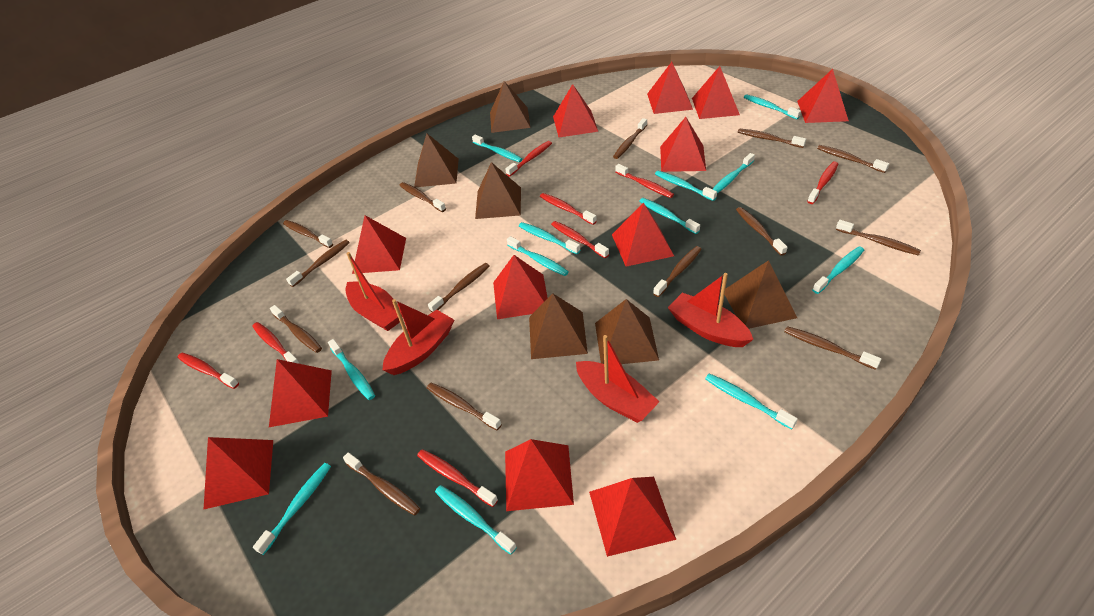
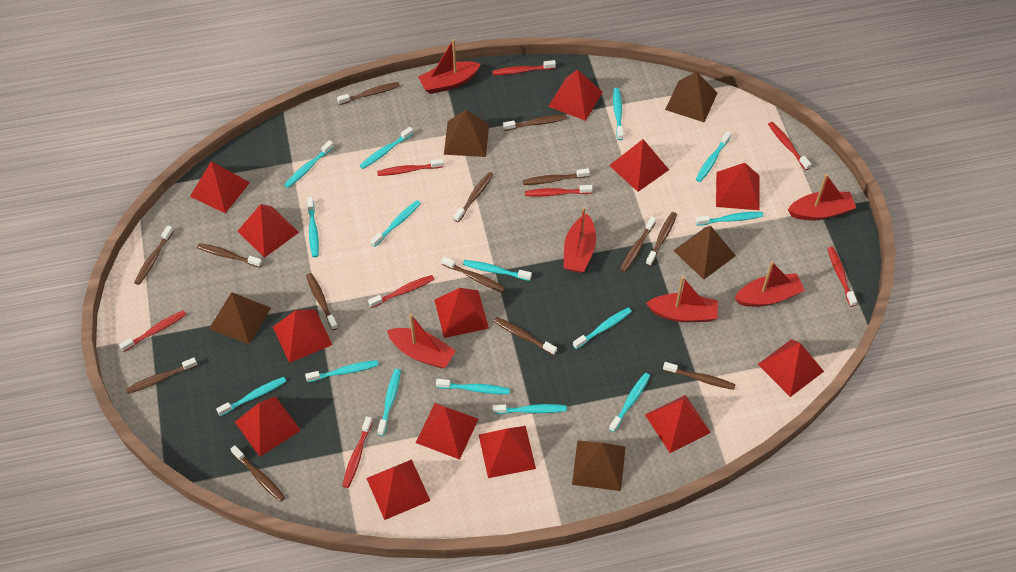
brown pyramid: [414,134,459,187] [475,162,521,219] [490,81,530,133] [529,293,588,359] [595,299,659,364] [724,260,797,329] = 6 -> [209,292,271,344] [444,110,489,157] [572,440,626,491] [665,72,717,122] [673,226,736,279] = 5
red boat: [345,252,402,331] [383,299,454,375] [576,335,660,423] [668,273,754,347] = 4 -> [387,314,456,369] [418,39,480,94] [563,207,596,273] [646,276,718,322] [735,261,805,307] [788,174,856,220] = 6
red pyramid: [203,437,273,510] [269,359,332,427] [352,215,406,274] [493,255,548,319] [505,439,574,511] [553,84,599,137] [589,477,676,557] [612,202,674,267] [647,62,693,114] [660,117,706,172] [692,66,740,119] [797,69,849,123] = 12 -> [190,161,250,213] [235,396,301,457] [238,204,299,258] [273,309,332,363] [366,459,431,520] [416,403,479,460] [434,288,489,338] [479,426,536,478] [548,69,603,121] [609,139,669,192] [645,395,711,453] [716,163,760,210] [758,339,824,397] = 13
turquoise toothbrush: [253,463,331,555] [328,339,375,400] [435,485,517,555] [472,135,522,162] [507,236,569,276] [519,222,580,254] [639,198,700,234] [655,171,717,201] [705,374,798,430] [713,153,755,193] [744,94,801,119] [812,246,864,294] = 12 -> [216,377,287,416] [284,140,334,188] [305,360,379,382] [307,197,319,257] [359,127,413,169] [370,200,421,247] [377,369,401,436] [436,379,510,394] [463,260,532,281] [492,404,567,414] [573,307,632,349] [609,373,650,432] [613,88,623,140] [696,131,731,182] [696,212,763,226] = 15

